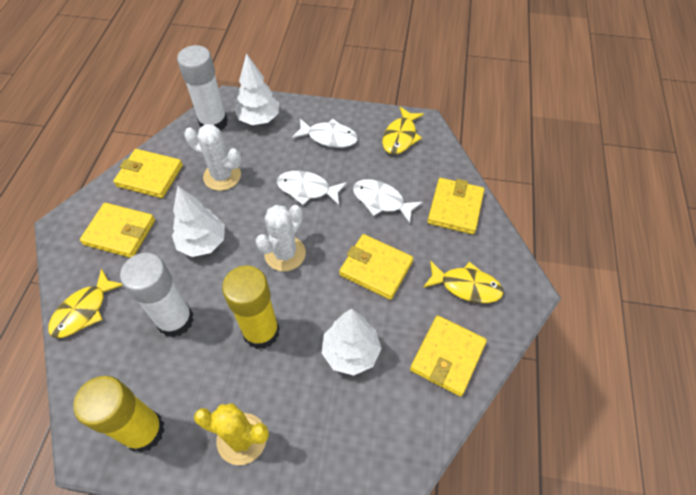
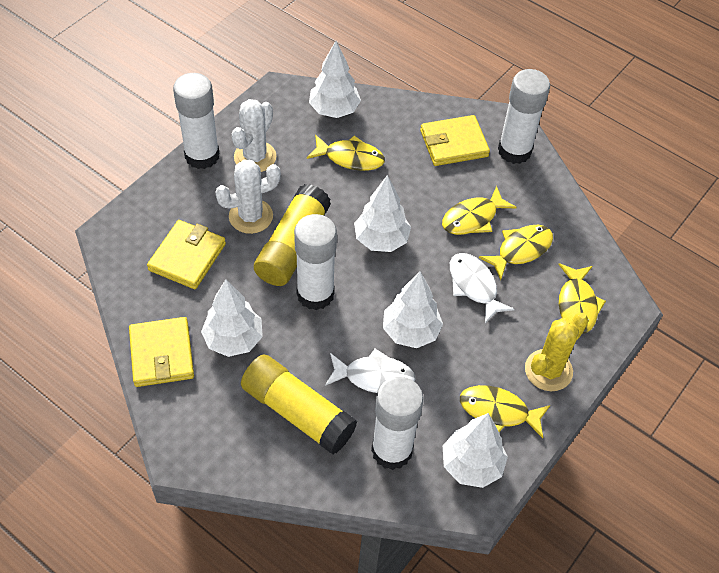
white fish: [277,171,347,205] [292,118,358,148] [353,179,423,224] = 3 -> [325,349,415,393] [450,253,515,323] = 2
white glue stick: [120,253,194,337] [177,45,228,131] = 2 -> [173,73,220,169] [294,214,337,310] [371,377,424,470] [498,69,550,164] = 4
white tree: [172,186,225,257] [234,53,279,125] [322,309,382,375] = 3 -> [201,279,263,357] [309,41,361,118] [354,175,411,252] [383,271,443,348] [443,413,508,488] = 5
yellow fish: [48,269,123,338] [382,107,424,155] [423,260,504,303] = 3 -> [307,135,385,171] [442,186,517,235] [460,385,550,438] [479,225,553,280] [558,263,606,334] = 5
yellow wallet: [80,203,155,258] [113,149,183,198] [339,234,413,300] [410,315,487,397] [427,178,484,234] = 5 -> [129,317,194,387] [147,220,226,289] [420,115,490,166] = 3

